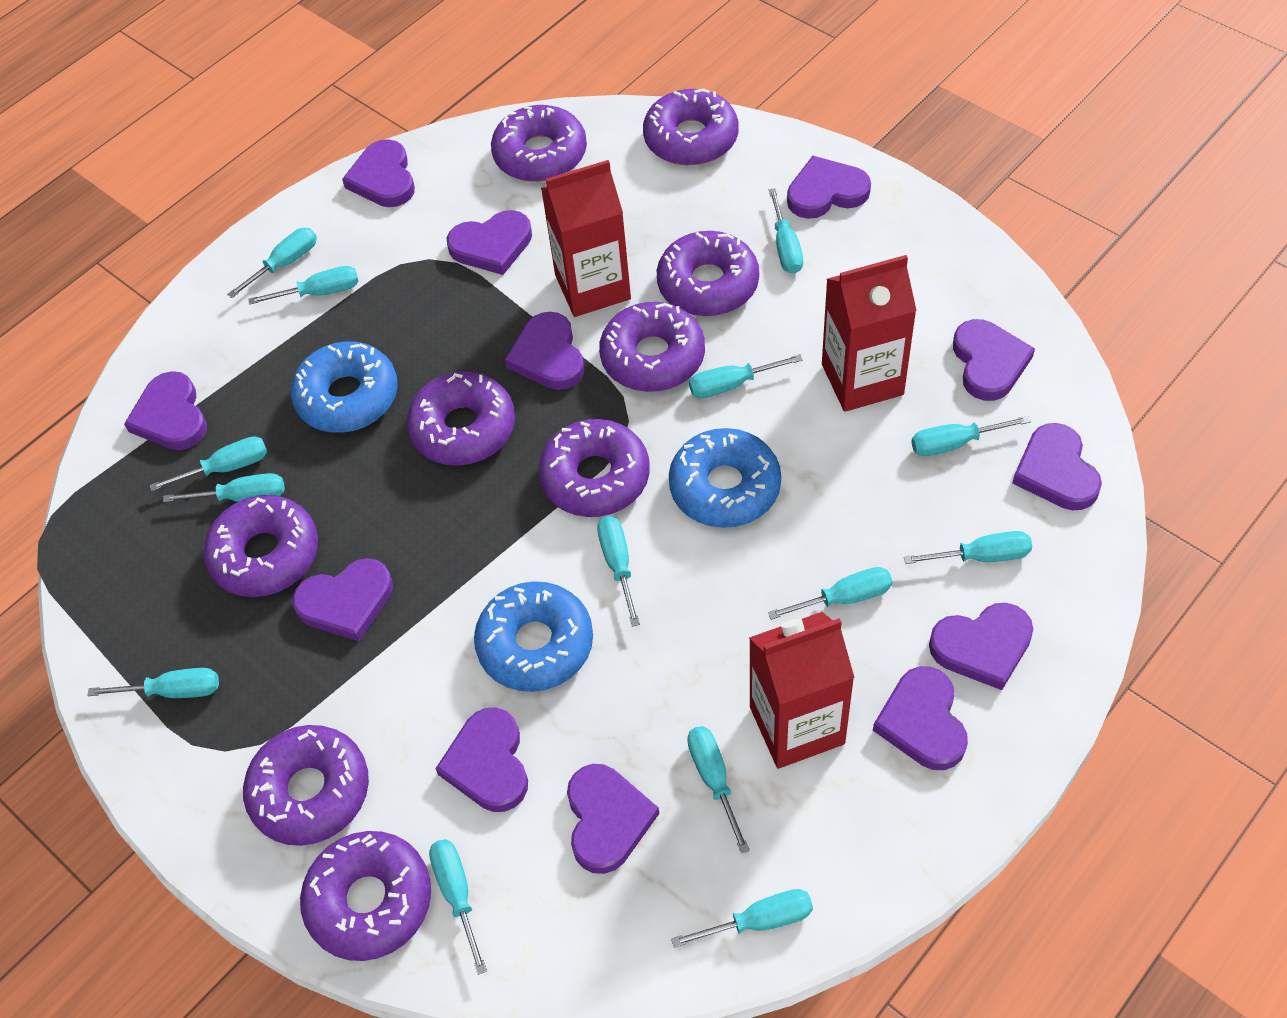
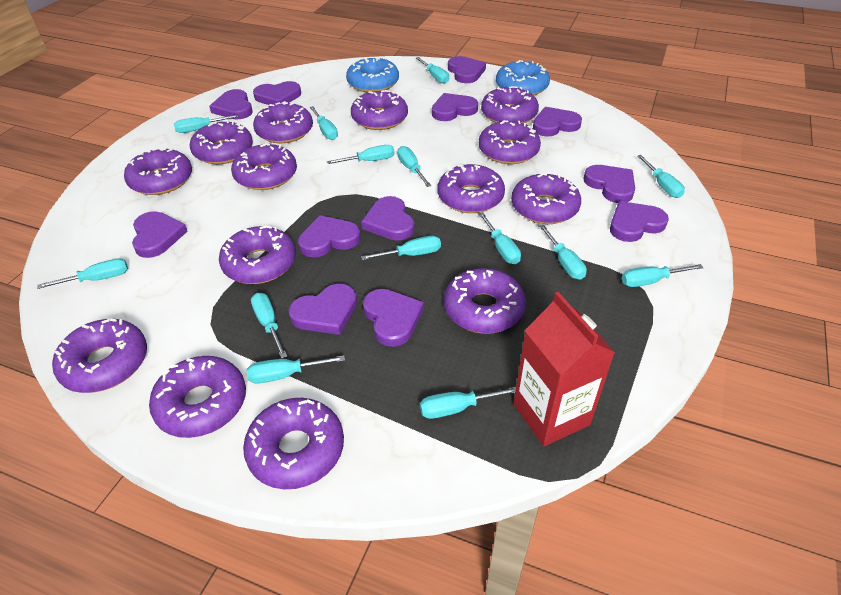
blue donut: [291,341,398,433] [474,581,593,692] [669,428,781,528] = 3 -> [346,58,399,93] [496,60,550,96] = 2
purple donut: [204,495,318,597] [243,725,369,846] [300,831,431,961] [407,372,515,466] [491,105,587,182] [538,419,650,517] [599,302,705,392] [643,89,738,166] [657,231,759,316] = 9 -> [52,318,147,393] [124,147,192,195] [149,356,246,438] [190,120,253,164] [219,226,296,284] [231,143,297,190] [243,398,344,489] [253,101,313,143] [351,90,408,130] [438,164,505,213] [444,268,526,334] [479,120,541,164] [481,86,539,124] [511,173,581,224] = 14
red carton: [541,160,631,317] [749,612,855,769] [822,255,917,412] = 3 -> [513,292,615,446] = 1

